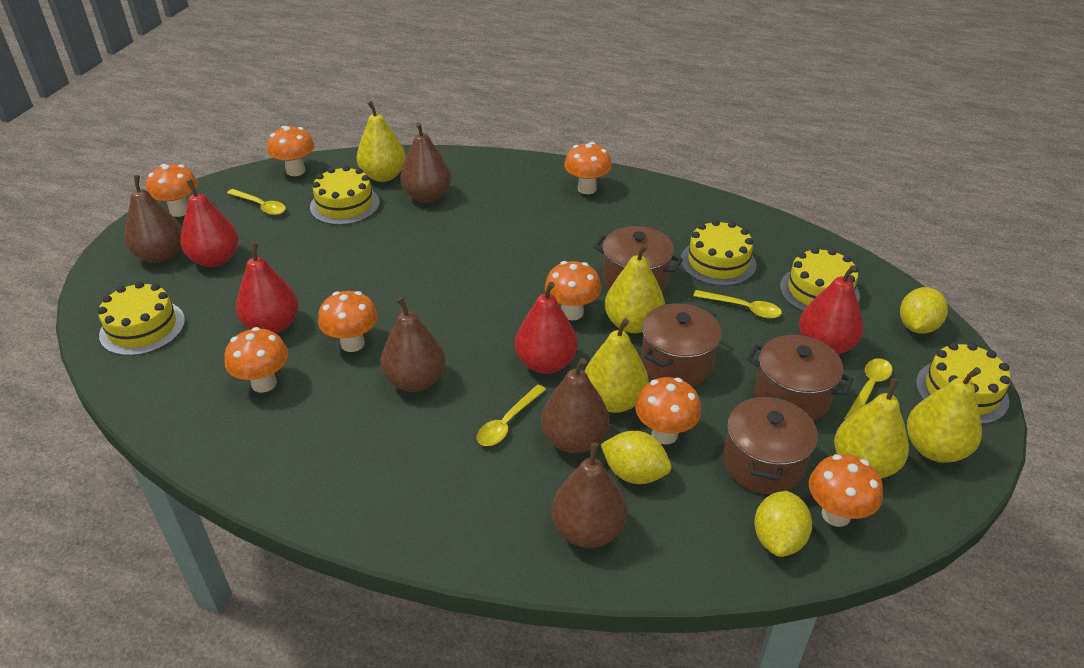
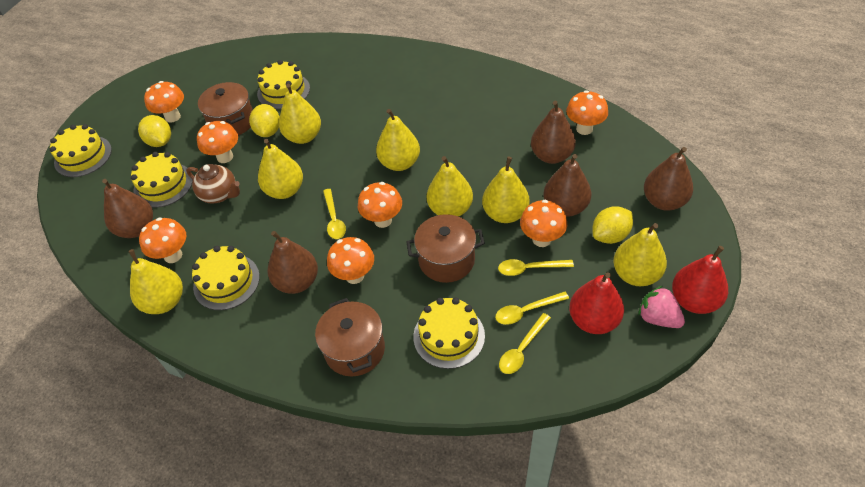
brown pot: [594,226,683,292] [641,303,721,386] [723,394,818,494] [747,335,853,421] = 4 -> [198,82,253,135] [315,298,385,376] [406,214,485,283] = 3
brown teapot: none = 0 -> [186,164,240,204] = 1
orange mushroom: [146,164,198,217] [224,327,288,393] [267,126,315,176] [318,291,378,352] [545,261,601,321] [564,142,612,194] [635,377,701,445] [809,454,883,527] = 8 -> [139,217,186,263] [144,81,184,123] [197,121,238,163] [327,237,374,284] [358,182,402,228] [520,200,567,247] [566,90,608,135] = 7
pink strawberry: none = 0 -> [638,286,685,328] = 1
red pear: [180,179,239,267] [236,242,298,334] [515,282,578,374] [799,265,863,355] = 4 -> [569,272,624,334] [672,246,728,314] = 2
yellow pear: [356,101,406,182] [585,319,649,413] [605,244,665,333] [834,378,909,479] [907,367,982,462] = 5 -> [128,249,183,314] [258,139,303,199] [279,84,321,144] [376,109,420,171] [427,156,473,217] [482,157,529,223] [613,223,667,286] = 7

